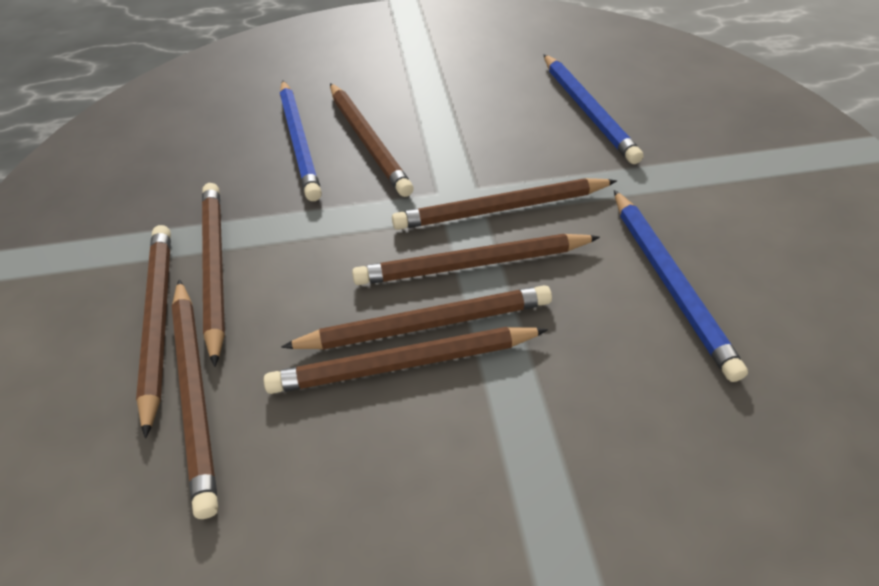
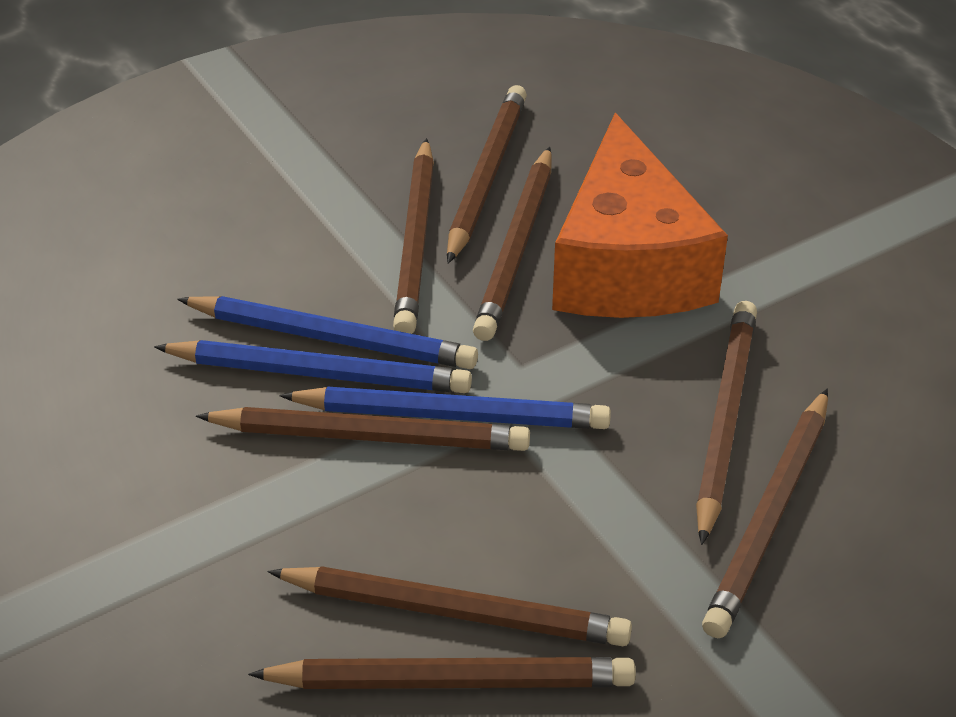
orange cheese: none = 0 -> [552,113,728,318] = 1

